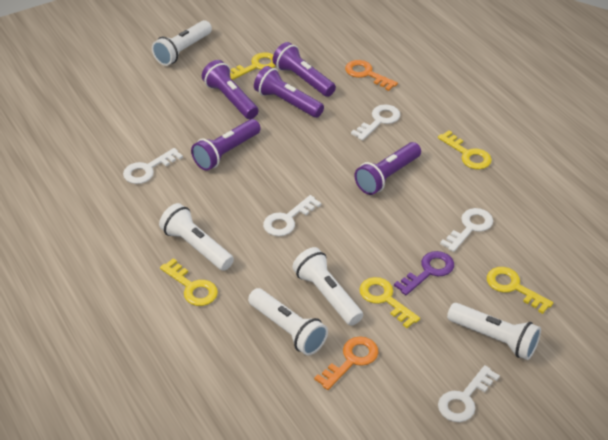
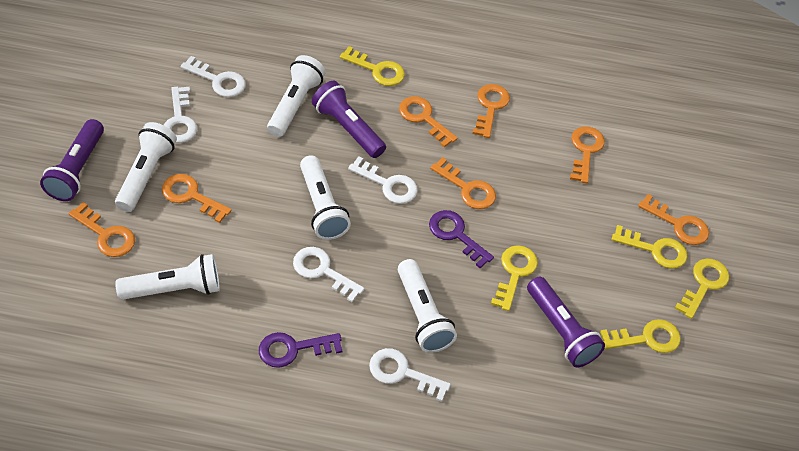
orange key: [314,336,378,390] [345,60,398,91] = 2 -> [69,202,135,257] [162,174,232,223] [399,96,458,147] [430,157,496,209] [473,84,510,138] [570,126,605,183] [638,194,709,245] = 7
purple flashlight: [191,119,261,171] [202,60,259,119] [254,66,324,118] [272,42,336,97] [354,142,421,195] = 5 -> [40,119,104,201] [312,81,386,158] [527,277,605,367] = 3
purple key: [394,251,454,295] = 1 -> [259,332,342,368] [429,210,494,268] = 2

